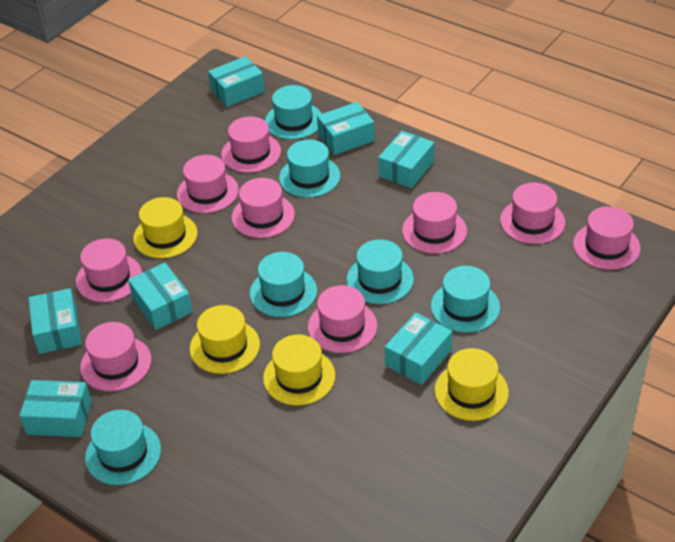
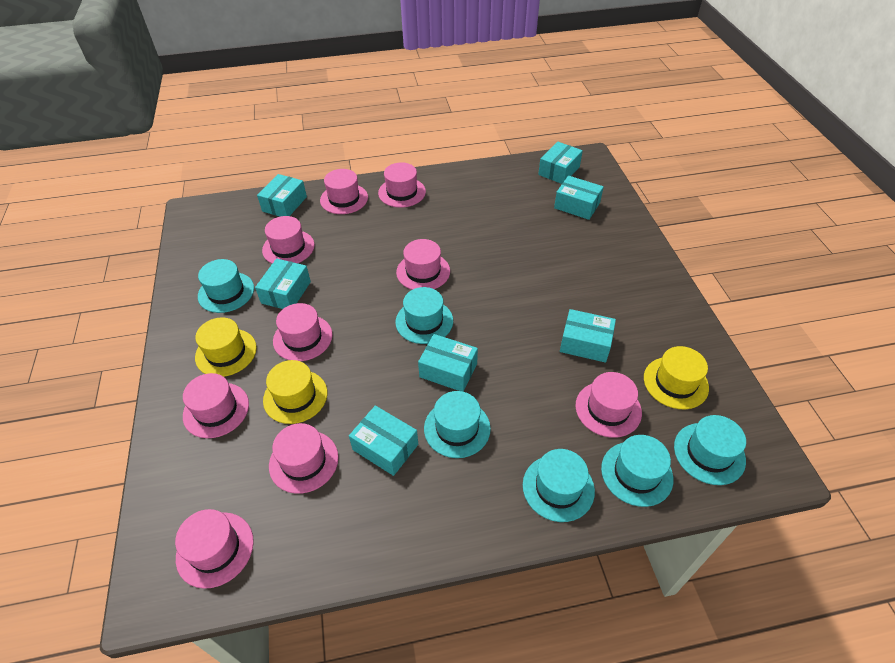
yellow hat: [133,197,197,258] [190,305,260,374] [263,335,335,405] [435,348,509,421] = 4 -> [195,317,257,377] [263,360,327,424] [644,346,709,409] = 3

